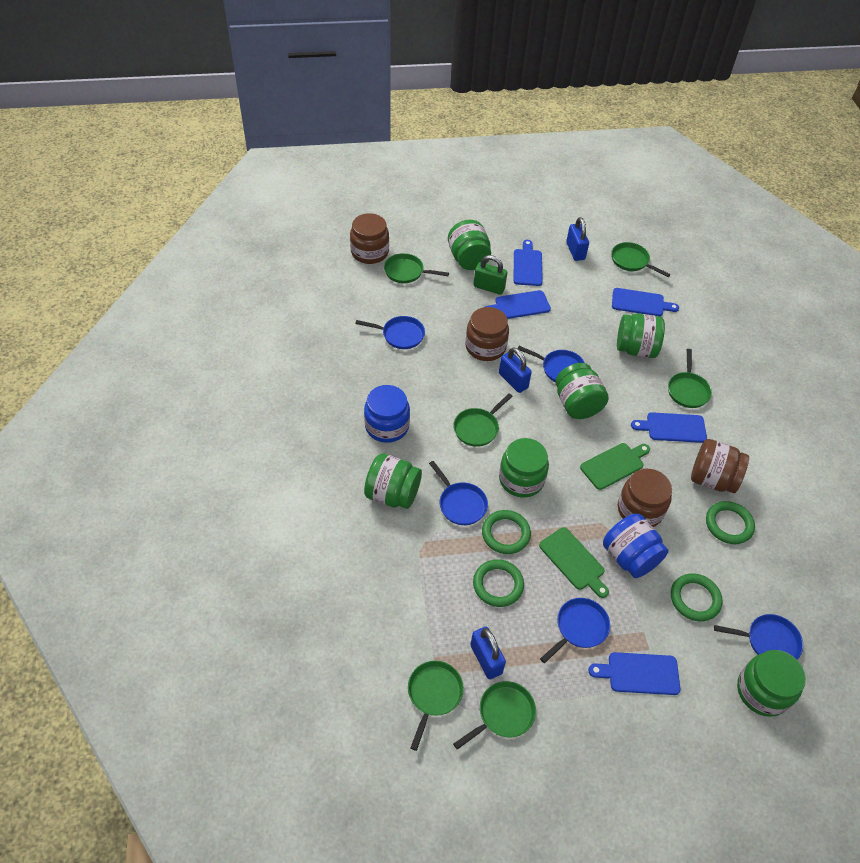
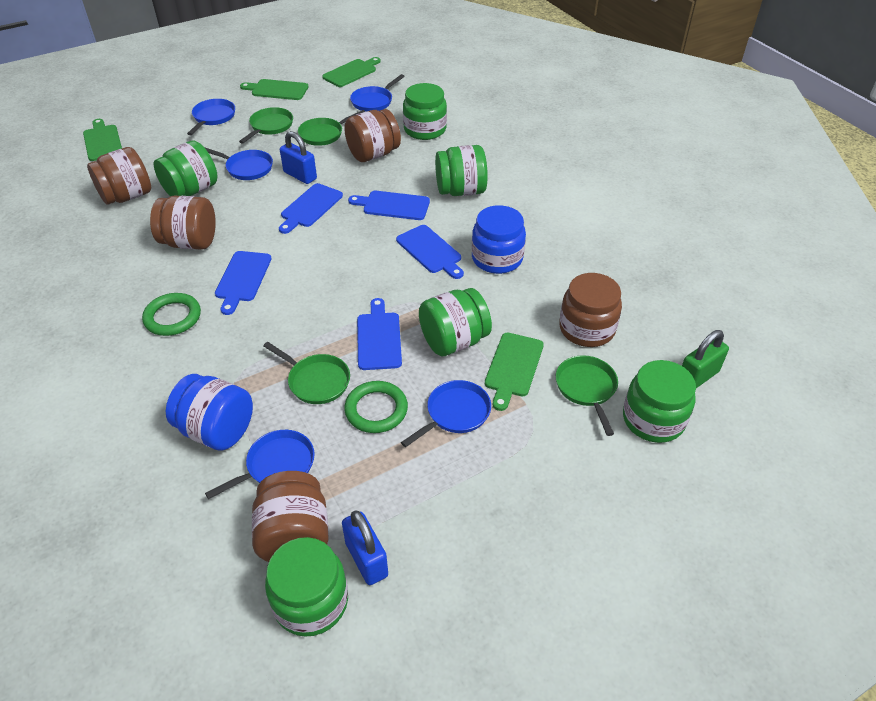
blue padlock: [470,627,506,679] [499,347,532,393] [566,217,589,261] = 3 -> [280,131,317,184] [342,510,388,585] = 2
brown jar: [350,213,389,264] [465,307,509,361] [618,469,672,527] [691,439,749,493] = 4 -> [87,147,151,205] [150,195,216,250] [252,471,329,562] [344,109,401,162] [559,273,622,347] = 5
green cutting board: [539,527,609,598] [580,443,650,490] = 2 -> [83,119,122,161] [240,79,309,100] [322,57,381,87] [485,333,544,411] = 4
green pan: [384,253,449,283] [408,661,464,751] [453,393,513,447] [453,681,536,750] [611,242,671,277] [668,349,712,408] = 6 -> [239,107,293,144] [263,342,350,404] [298,110,365,146] [556,355,618,436] = 4
green ring: [473,559,524,607] [482,510,531,554] [671,573,722,622] [706,501,755,544] = 4 -> [142,293,201,336] [344,381,408,433] = 2

